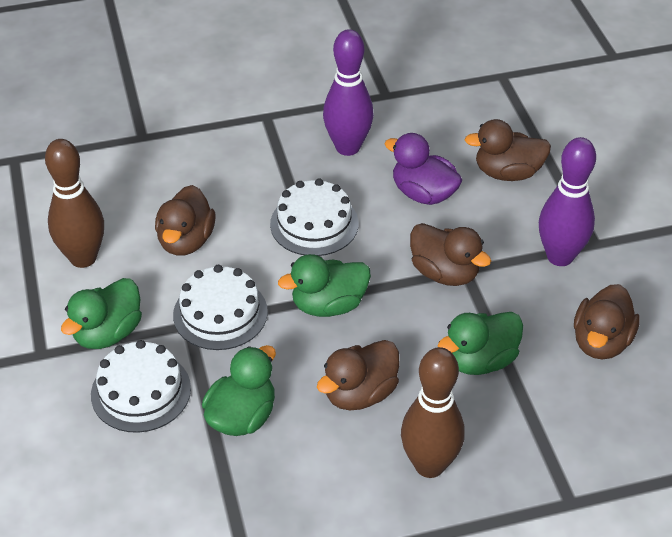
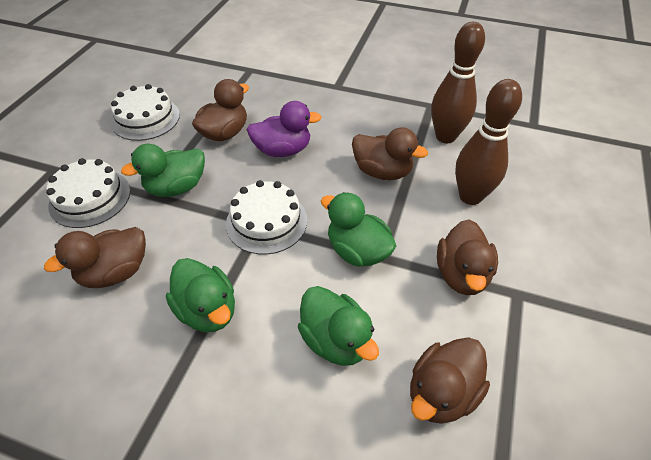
purple bowling pin: [323,29,374,156] [539,137,596,266] = 2 -> none = 0

